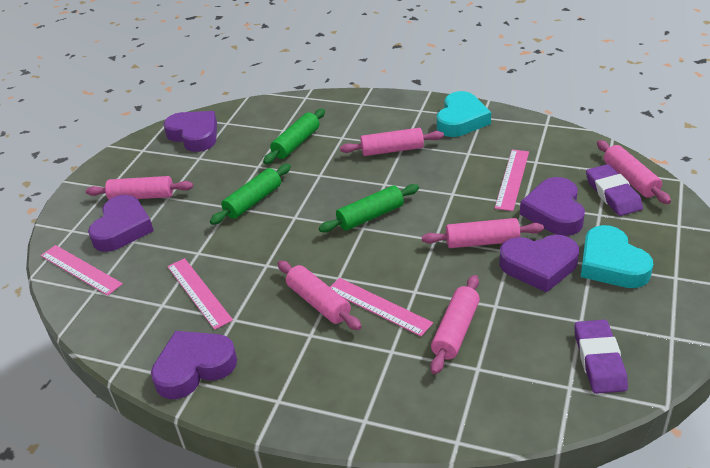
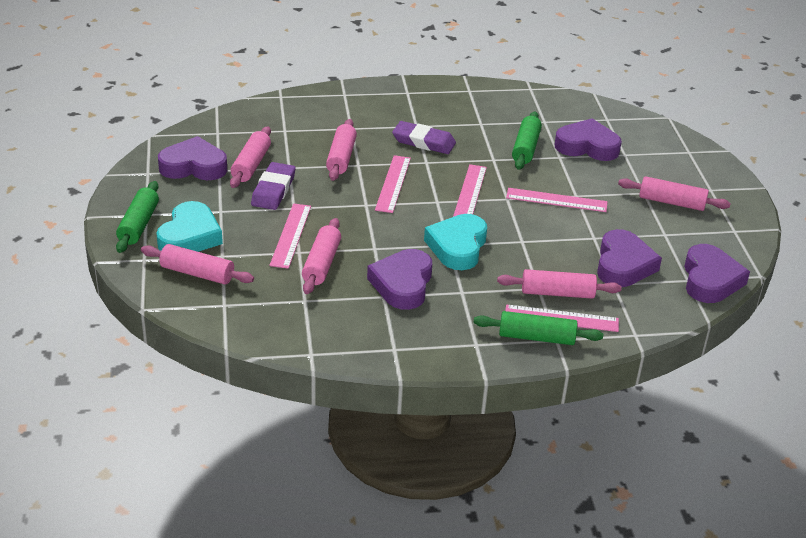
pink ruler: [41,245,123,296] [167,258,233,330] [330,278,433,336] [495,149,529,211] = 4 -> [269,204,311,269] [375,155,411,213] [453,164,487,217] [505,304,619,332] [506,188,608,212] = 5

